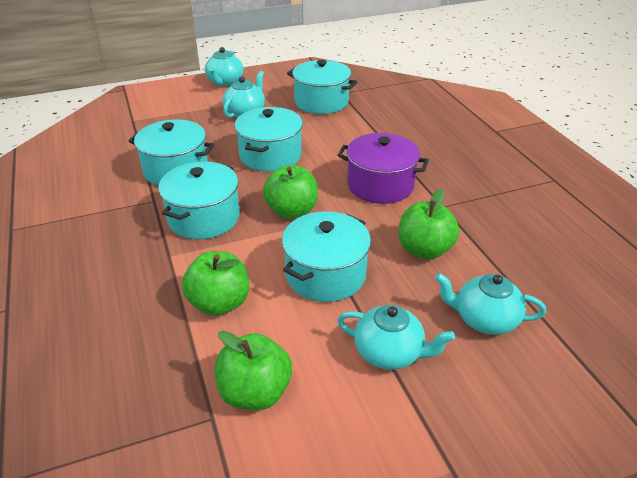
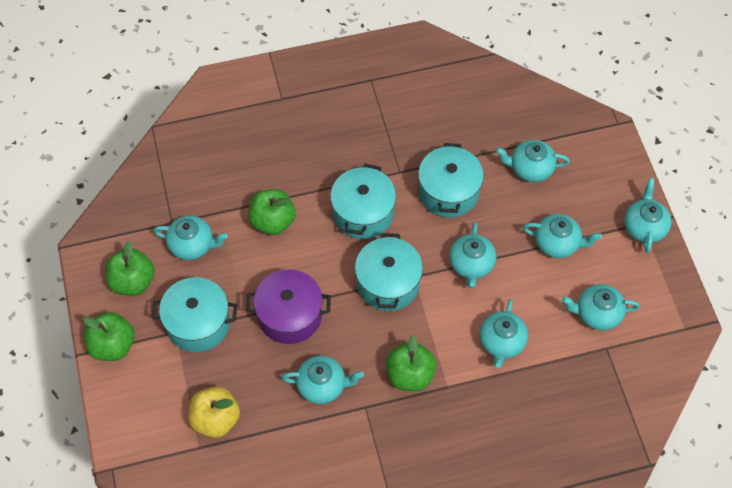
turquoise pot: [128,120,214,186] [158,162,240,239] [235,107,303,172] [282,211,371,302] [287,60,357,114] = 5 -> [151,277,237,352] [330,164,396,239] [355,233,423,311] [418,143,484,217] = 4
turquoise teapot: [205,47,243,86] [222,71,265,118] [337,305,455,370] [435,273,546,335] = 4 -> [154,216,228,260] [282,356,364,404] [449,222,496,288] [480,299,528,368] [496,140,570,182] [523,214,602,258] [562,284,640,331] [624,178,671,253] = 8
yellow apple: none = 0 -> [188,387,240,438] = 1

